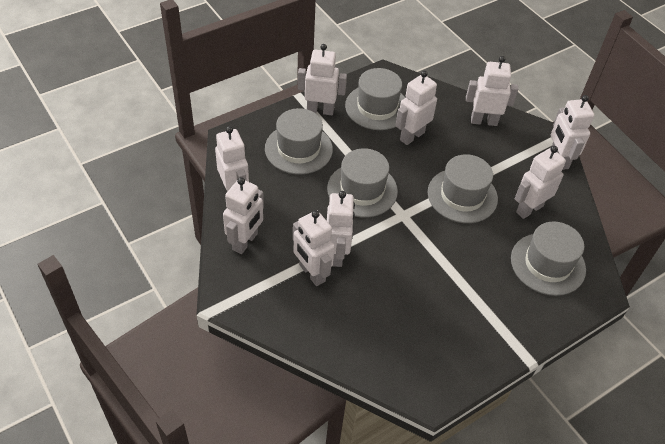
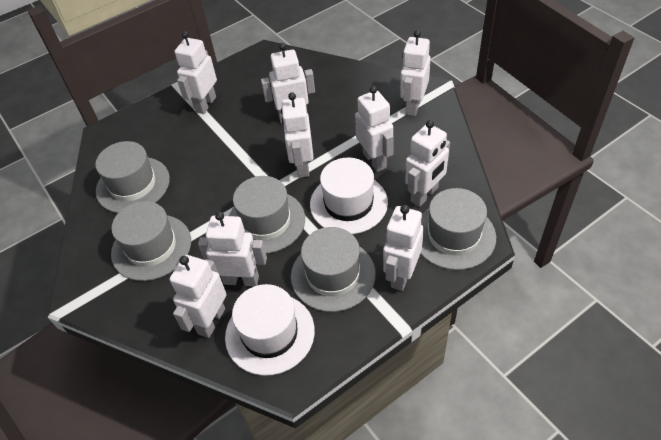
white hat: none = 0 -> [225,284,315,376] [310,158,388,234] = 2

